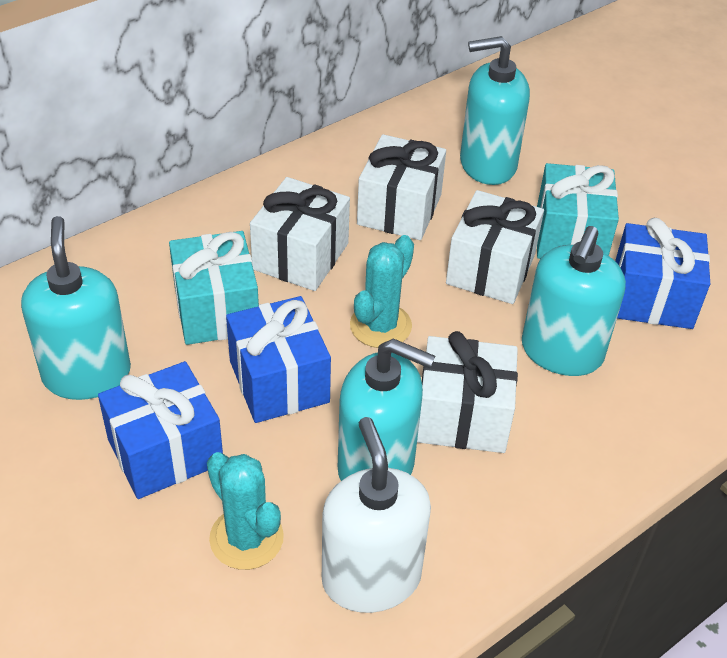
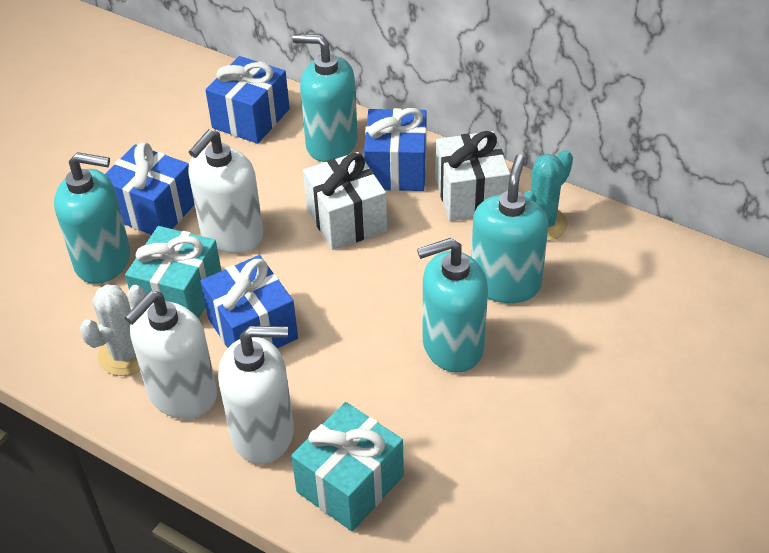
blue gift: [98,361,223,499] [226,296,331,423] [615,218,710,329] = 3 -> [105,142,195,235] [200,255,298,348] [205,56,290,144] [364,108,427,191] = 4
turquoise cactus: [207,452,284,570] [350,235,414,348] = 2 -> [523,150,573,241] = 1
white cactus: none = 0 -> [80,284,145,376] = 1
white gift: [250,177,350,291] [357,134,446,240] [417,331,518,453] [446,190,544,304] = 4 -> [303,152,387,250] [435,131,510,221] = 2
white soap dispenser: [322,417,431,613] = 1 -> [124,291,217,419] [188,129,263,253] [218,326,294,464] = 3

